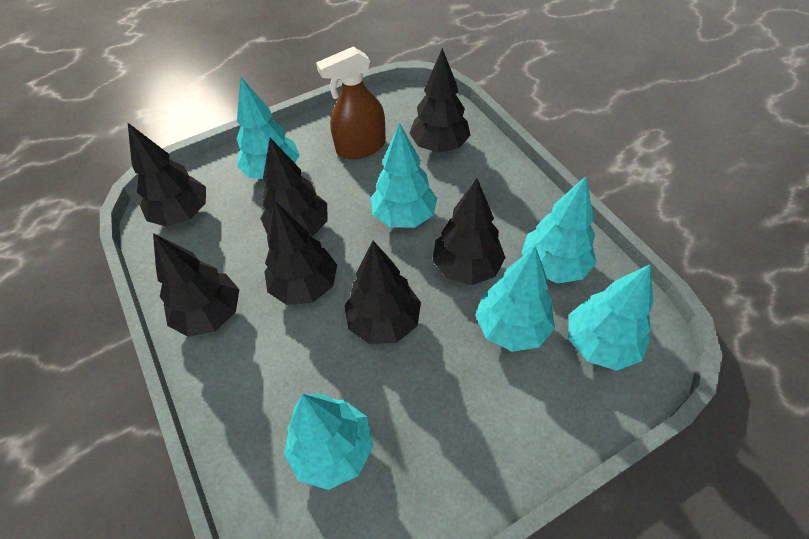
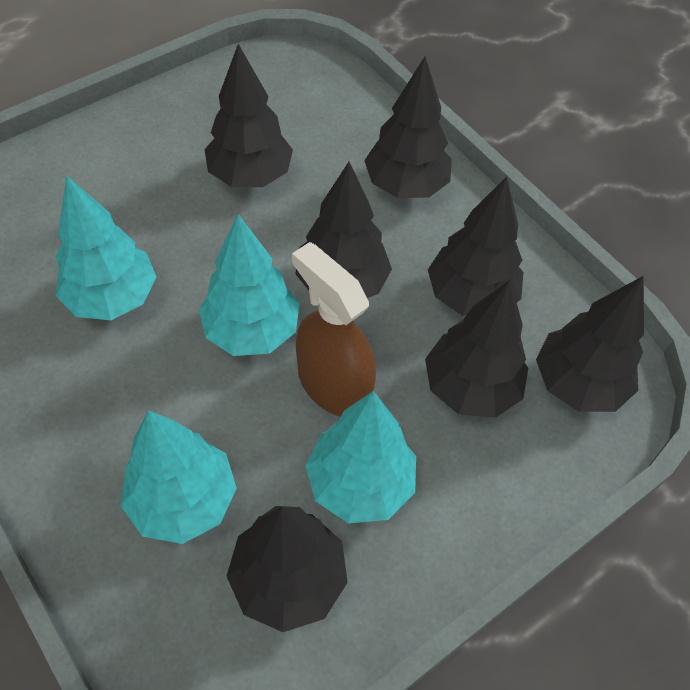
turquoise tree: [237,77,300,179] [284,394,373,490] [371,123,437,228] [475,246,555,352] [522,176,596,284] [568,264,653,371] = 6 -> [56,176,156,320] [120,410,237,544] [199,214,300,356] [305,391,416,523] = 4

